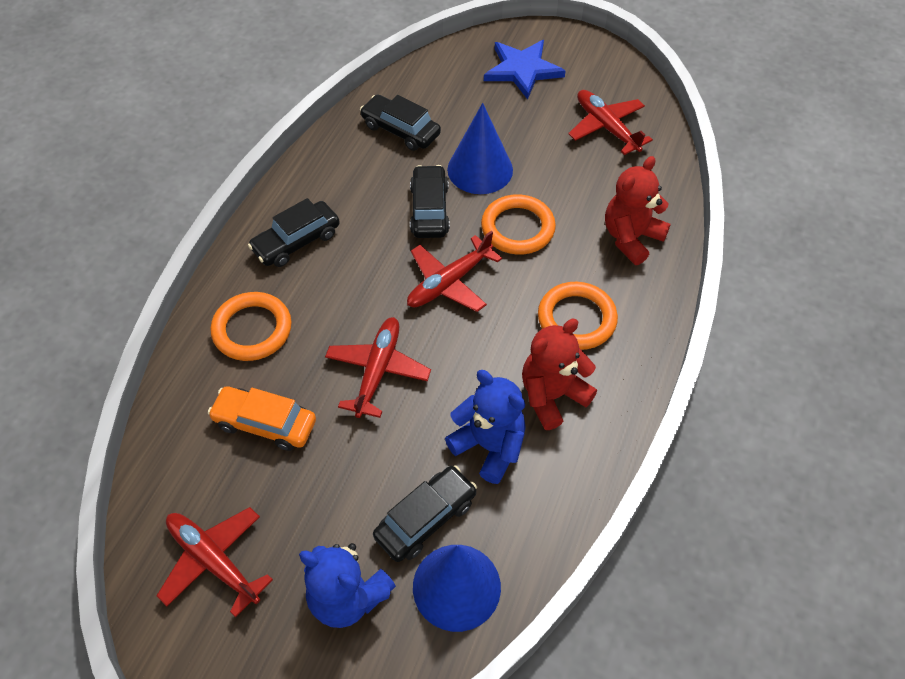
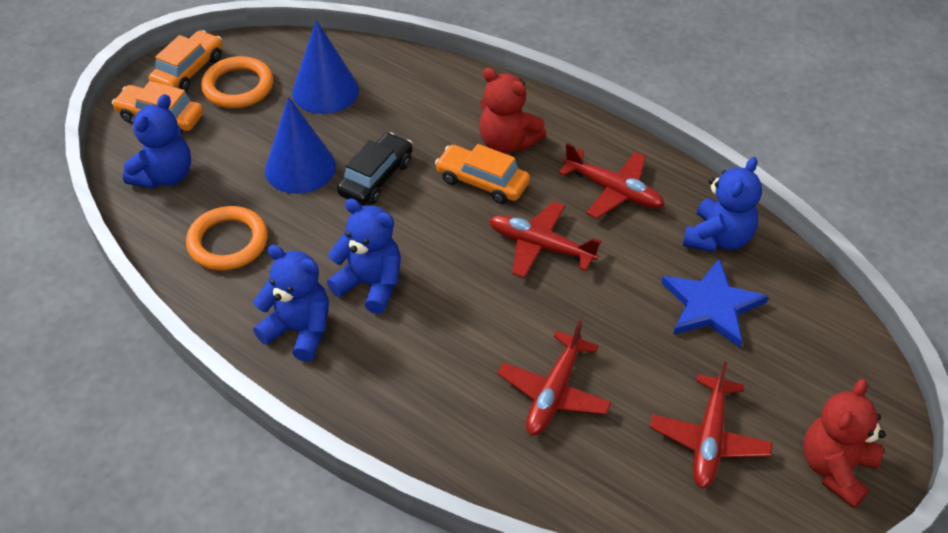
black car: [248,198,340,267] [360,95,441,151] [373,466,477,562] [410,165,450,238] = 4 -> [337,132,413,205] = 1
blue teddy bear: [299,543,396,628] [445,370,526,484] = 2 -> [123,94,191,189] [253,245,329,362] [327,198,401,314] [683,157,762,253] = 4
orange car: [208,386,316,451] = 1 -> [112,81,204,133] [148,30,222,92] [435,144,530,204] = 3
orange ring: [210,292,292,361] [481,194,556,255] [538,282,618,350] = 3 -> [186,206,268,271] [201,56,273,108] = 2

